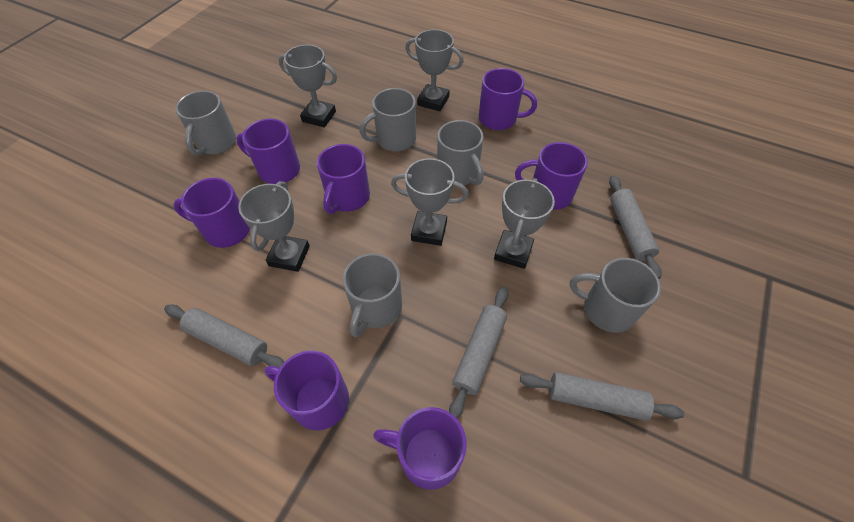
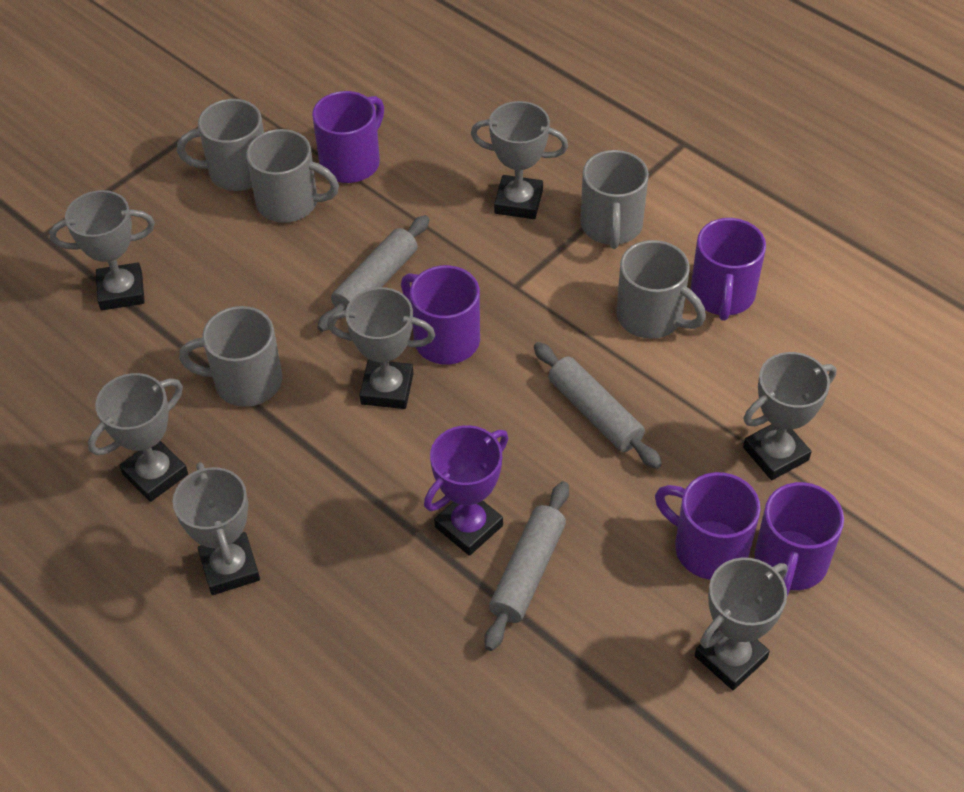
grey rolling pin: [164,305,284,368] [449,287,509,419] [520,372,684,421] [609,175,662,279] = 4 -> [317,215,429,332] [484,481,569,651] [534,342,662,469] = 3
grey trophy: [238,181,310,272] [278,45,337,128] [391,158,469,246] [405,29,464,111] [494,178,555,269] = 5 -> [50,190,155,310] [88,373,188,502] [173,462,260,595] [327,287,435,409] [471,101,568,219] [695,557,787,690] [743,352,836,480] = 7
purple mug: [173,178,250,248] [236,119,300,184] [264,350,349,430] [317,144,370,214] [373,407,467,490] [479,68,537,130] [515,142,588,210] = 7 -> [312,91,384,183] [401,265,480,365] [655,472,761,580] [691,218,766,321] [754,482,844,597] = 5
purple trophy: none = 0 -> [424,425,509,556] = 1

